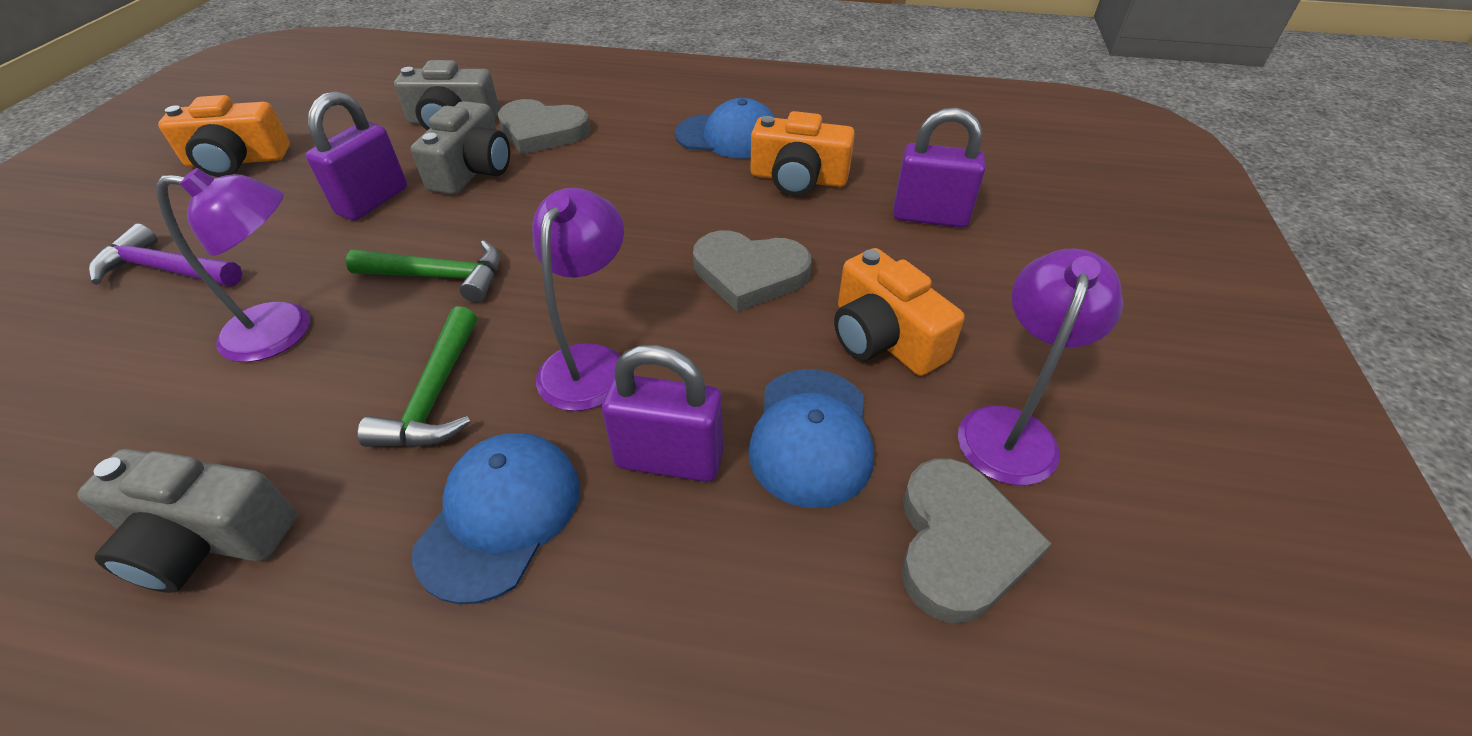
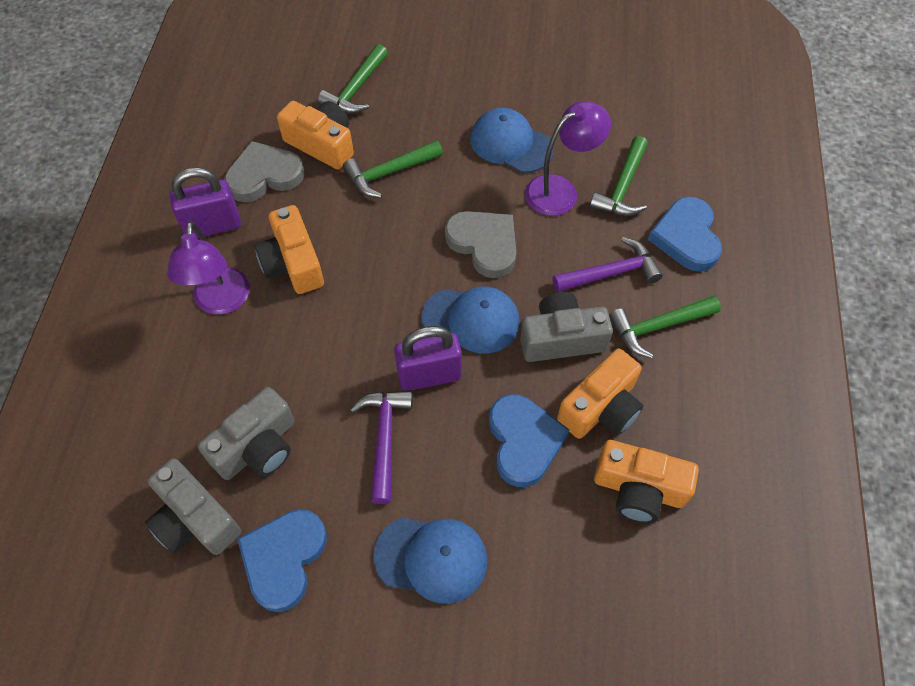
blue heart: none = 0 -> [237,509,327,612] [489,394,570,487] [648,197,722,272] = 3
green hammer: [346,240,500,303] [357,306,477,447] = 2 -> [318,44,388,114] [343,140,443,198] [590,136,648,216] [609,296,721,358] = 4
grey heart: [498,99,591,154] [693,231,811,312] [901,459,1052,623] = 3 -> [224,141,305,202] [445,211,516,278] = 2
orange camera: [158,95,290,177] [751,111,855,196] [834,248,965,376] = 3 -> [255,205,324,294] [277,101,354,170] [557,349,643,439] [594,440,699,523] = 4
purple hammer: [89,223,242,286] = 1 -> [350,390,413,504] [553,237,663,292] = 2
purple lamp: [156,168,310,362] [532,188,624,411] [958,248,1123,485] = 3 -> [167,221,250,315] [525,101,611,216] = 2
purple padlock: [306,91,407,220] [602,345,723,482] [893,108,985,228] = 3 -> [170,167,241,238] [394,326,462,391] = 2

